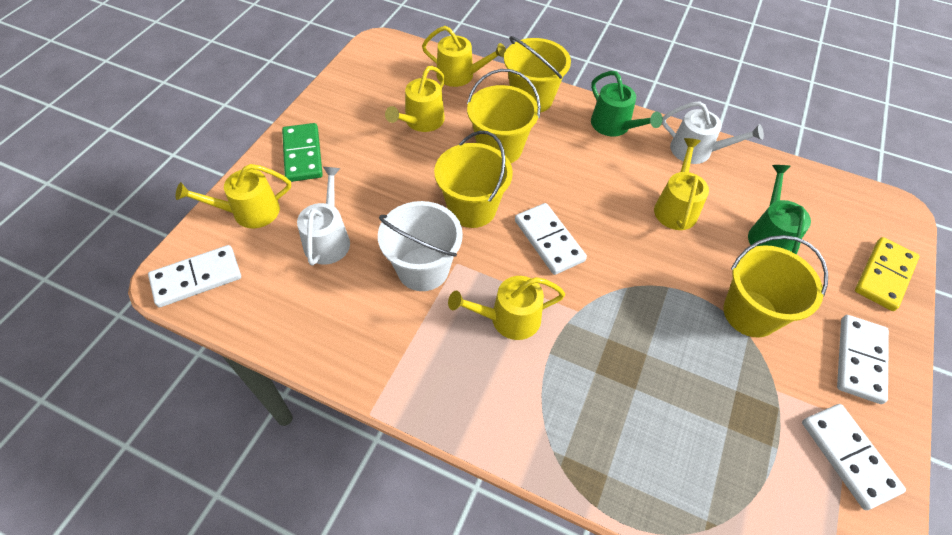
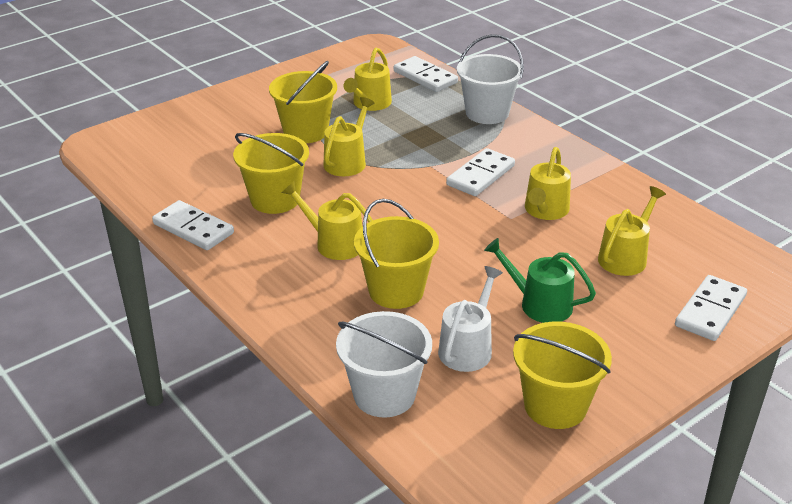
green domino: [282,123,323,182] = 1 -> none = 0
green watering can: [591,71,663,136] [748,165,811,254] = 2 -> [484,238,596,323] = 1
white bucket: [378,201,463,291] = 1 -> [336,311,432,418] [457,34,524,124] = 2
white watering can: [297,167,350,266] [662,101,764,164] = 2 -> [438,266,503,372] = 1
yellow domino: [855,237,920,311] = 1 -> none = 0

